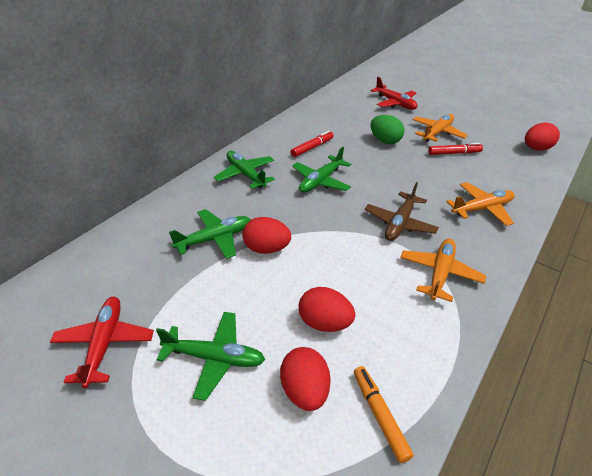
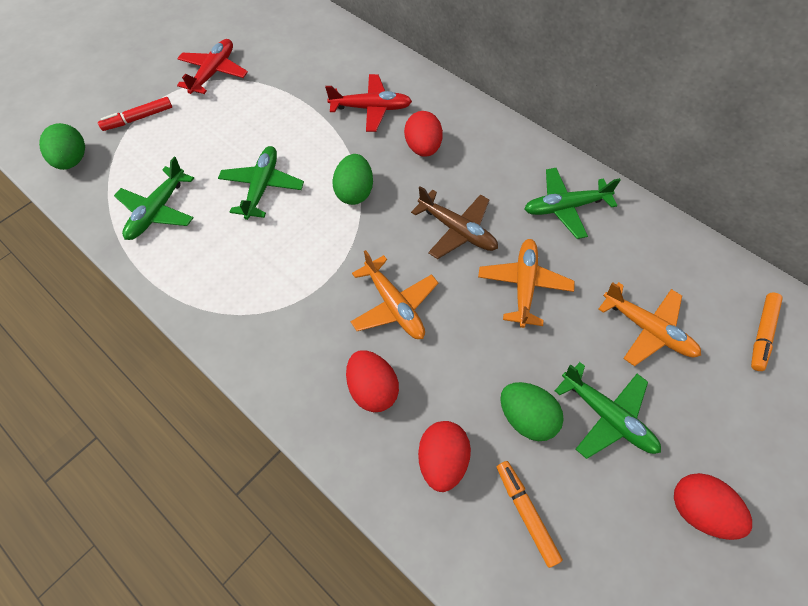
green egg: [371,115,404,144] = 1 -> [39,123,85,170] [332,154,373,205] [500,382,564,441] = 3
orange marker: [354,366,413,463] = 1 -> [497,461,563,568] [751,293,783,371] = 2
red marker: [291,131,334,157] [428,143,483,155] = 2 -> [98,97,172,131] = 1

